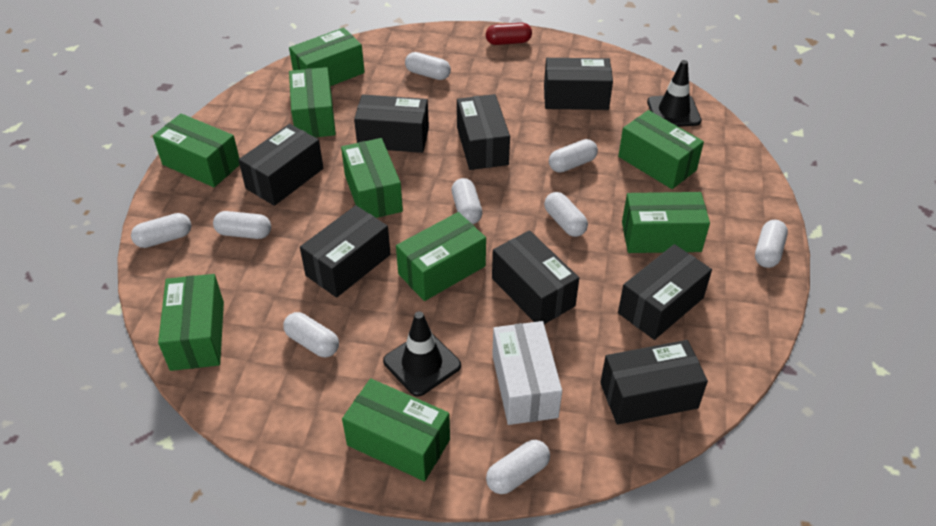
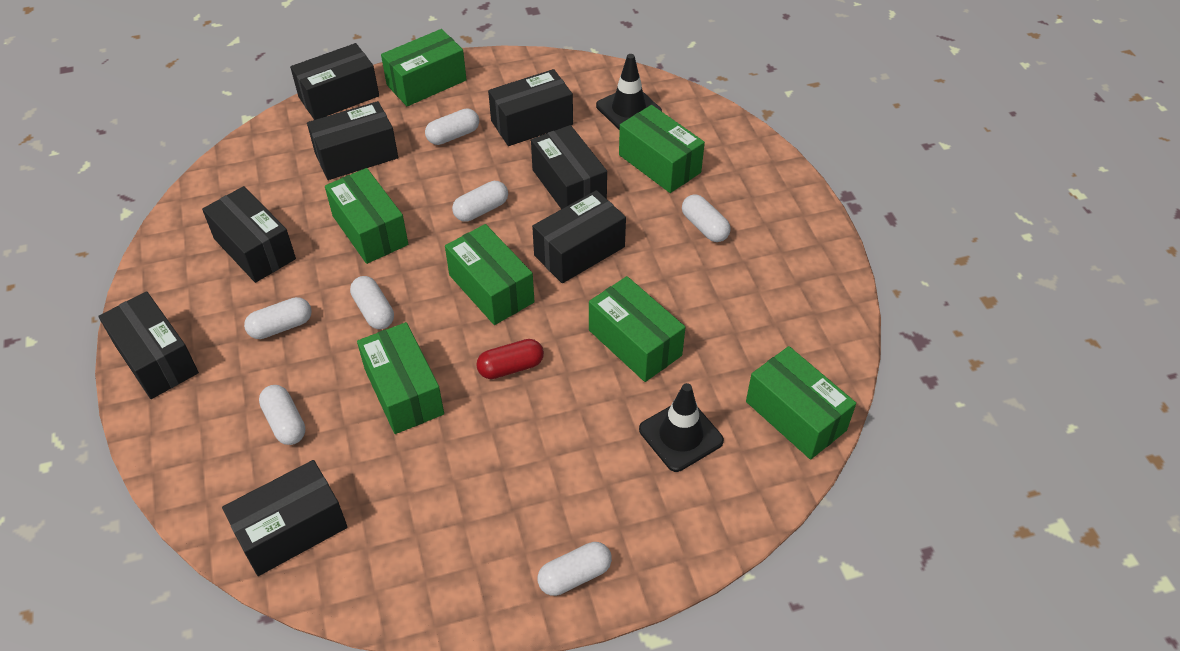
green box: [153,114,240,187] [158,274,224,371] [289,28,365,86] [289,67,336,138] [341,138,403,218] [342,378,450,481] [396,212,486,301] [618,110,704,189] [622,192,710,253] = 9 -> [325,168,408,264] [357,322,444,434] [381,29,467,106] [445,224,535,325] [589,276,685,382] [619,105,705,193] [746,346,856,460] = 7
white box: [492,321,562,425] = 1 -> none = 0
white capsule: [131,213,192,248] [213,211,271,239] [283,312,339,357] [405,52,451,80] [452,178,482,224] [486,440,550,494] [544,192,588,237] [549,139,598,173] [755,220,788,268] = 9 -> [244,297,312,339] [259,385,305,445] [350,276,394,329] [425,108,479,145] [452,181,508,222] [538,542,612,596] [682,194,731,242] = 7

